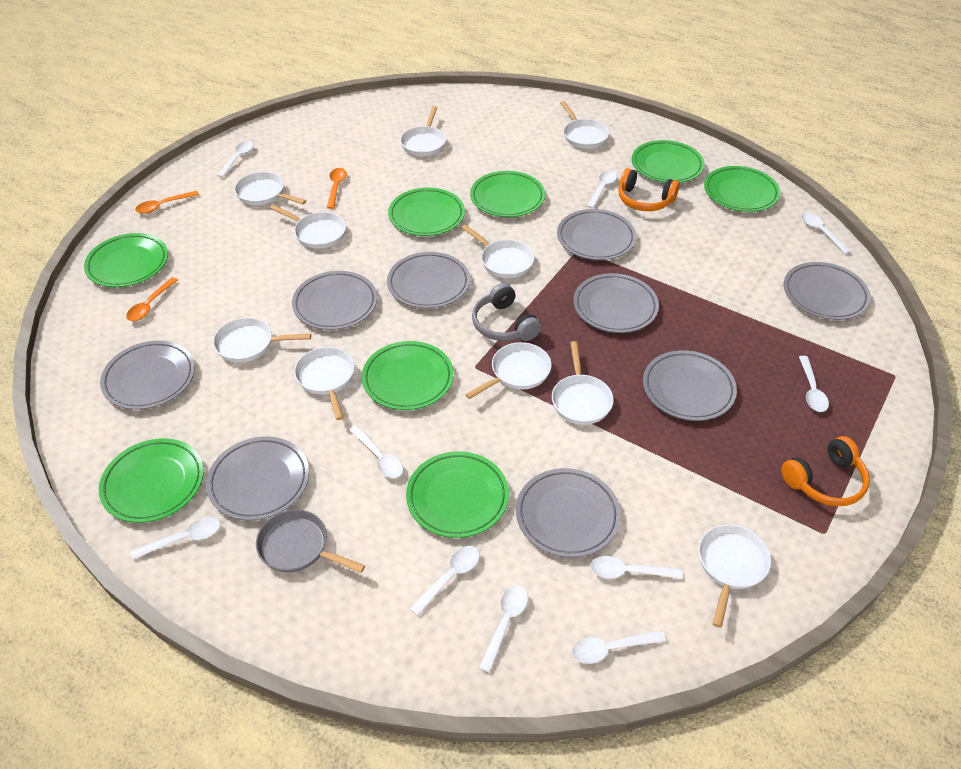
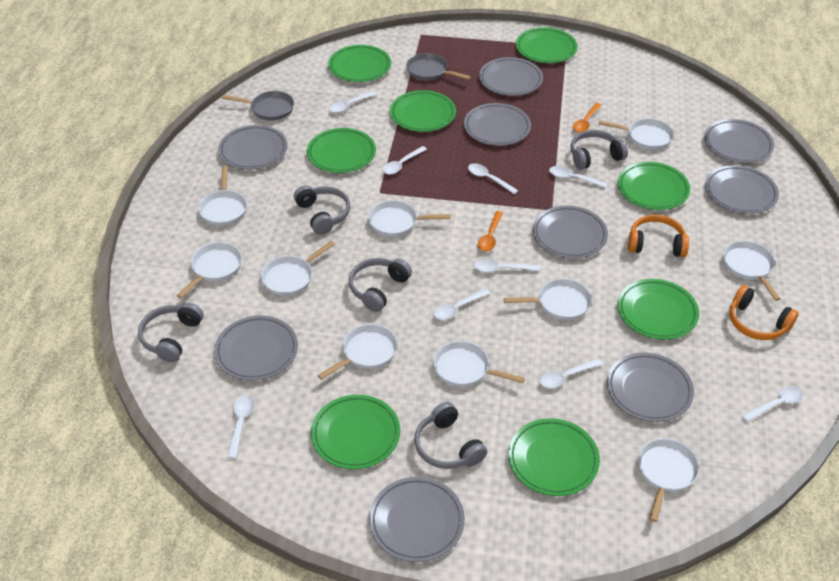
grey headphones: [472,283,542,341] = 1 -> [138,303,203,363] [294,185,350,235] [349,258,412,312] [414,402,487,469] [571,130,628,170] = 5
grey pan: [256,509,365,573] = 1 -> [222,91,294,121] [406,53,471,81] = 2
orange spoon: [126,277,178,321] [135,191,199,214] [327,168,347,209] = 3 -> [478,211,503,251] [573,103,602,133] = 2
white spoon: [131,517,221,560] [217,141,254,178] [349,425,403,478] [410,546,480,616] [479,585,528,673] [572,630,666,664] [587,170,617,209] [590,556,682,579] [799,356,829,412] [801,213,851,254] = 10 -> [227,395,254,459] [329,91,377,113] [383,146,427,175] [434,288,490,320] [468,163,519,195] [474,259,539,273] [540,358,603,388] [549,166,607,188] [741,386,804,422] = 9

